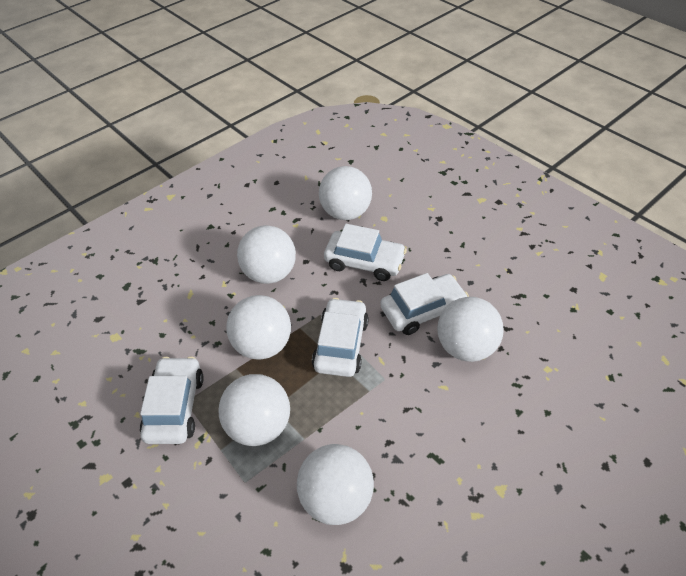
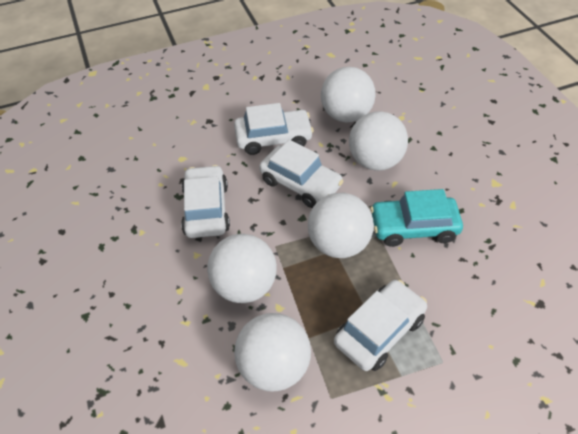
turquoise car: none = 0 -> [370,189,463,247] = 1
white ball: [218,374,290,446] [226,295,291,360] [237,225,296,284] [297,444,374,525] [319,166,372,220] [437,297,504,362] = 6 -> [207,234,277,303] [234,313,311,391] [308,193,374,258] [321,67,376,122] [349,111,408,171] = 5

